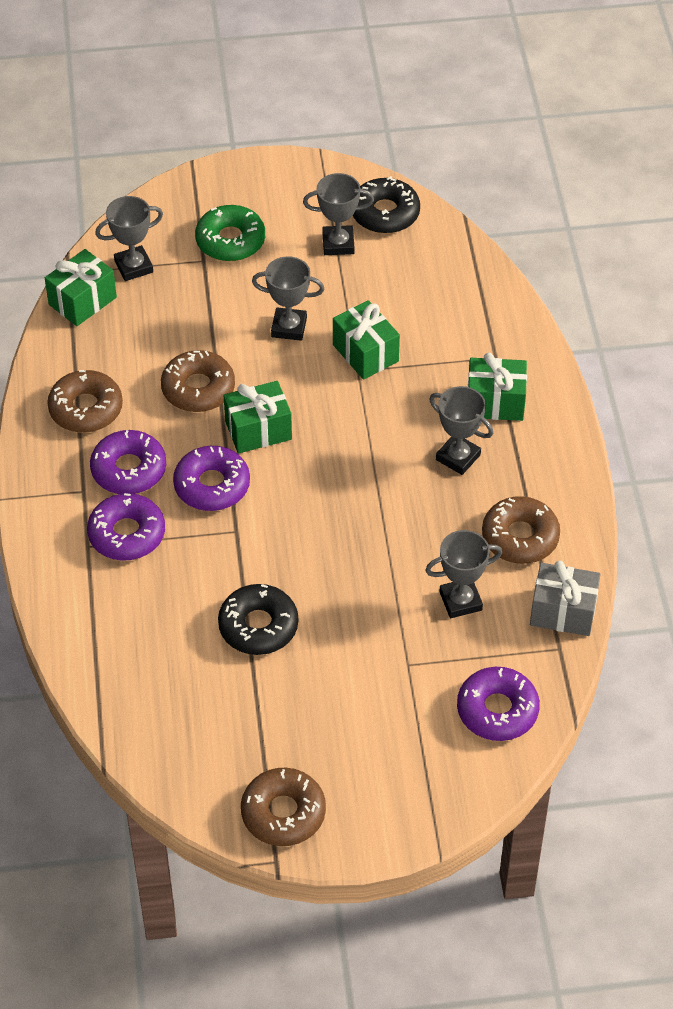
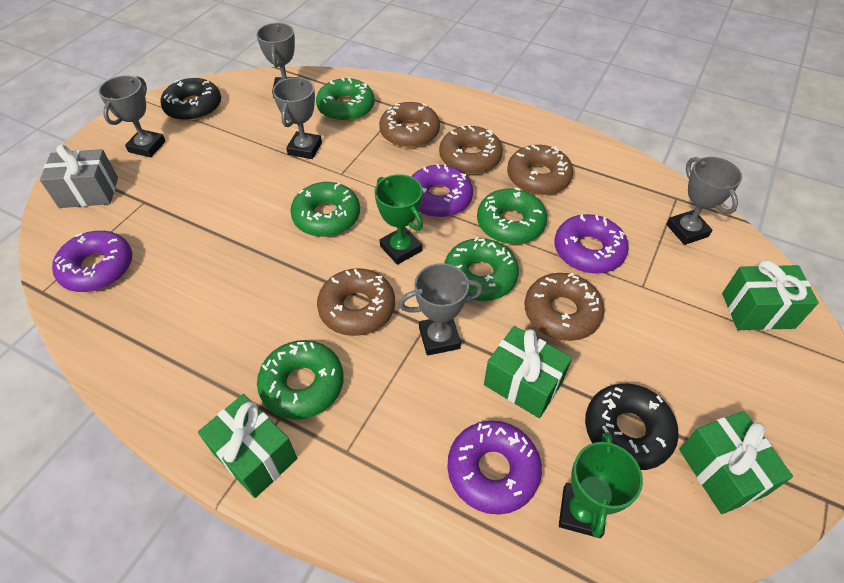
brown donut: [47,370,123,433] [161,350,235,412] [241,768,326,846] [482,496,560,564] = 4 -> [317,268,395,336] [379,102,440,148] [439,125,503,174] [507,145,573,195] [525,273,604,341] = 5
green donut: [195,205,265,261] = 1 -> [257,340,344,419] [290,182,360,237] [316,77,375,122] [444,237,519,301] [477,187,547,244] = 5
green trophy: none = 0 -> [375,174,423,265] [559,432,643,538] = 2

